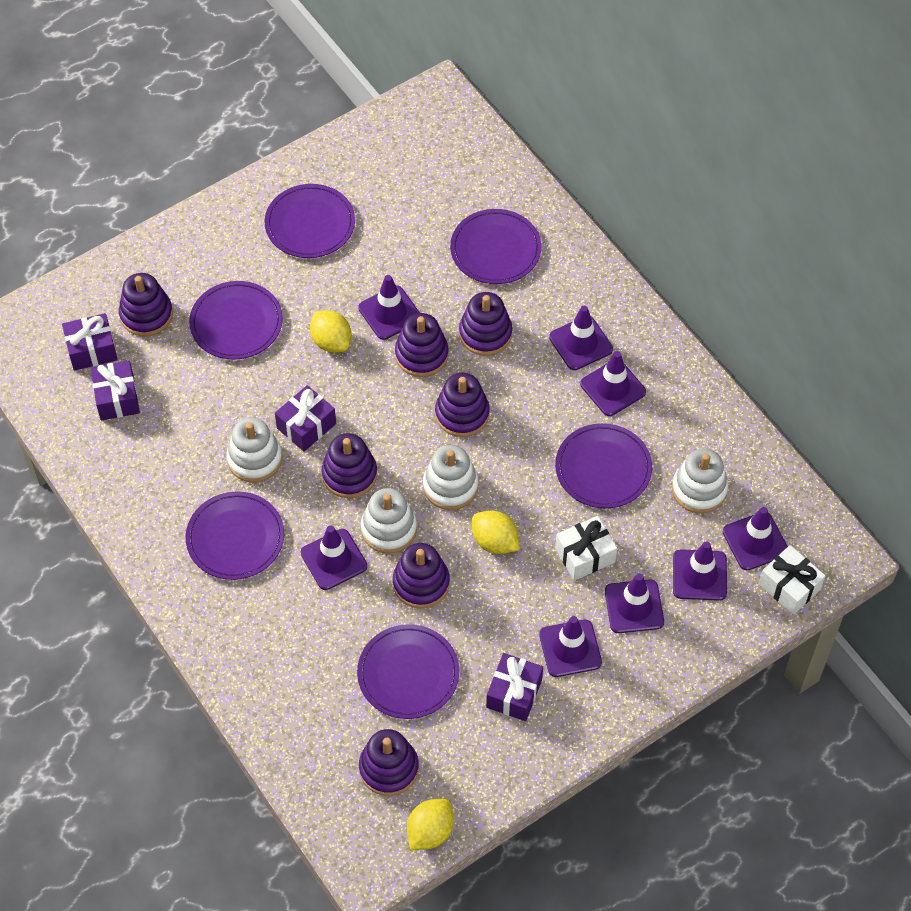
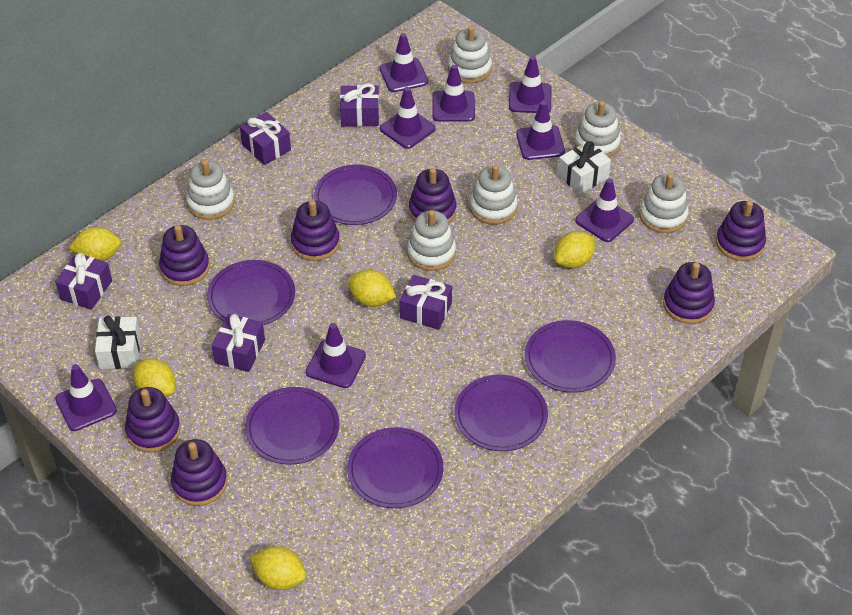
purple gift: [62,313,118,371] [91,360,140,420] [275,385,336,451] [486,653,543,721] = 4 -> [55,253,112,310] [212,314,265,372] [240,112,291,165] [340,83,379,127] [400,275,452,330] = 5
white stacking toy: [226,418,282,483] [361,488,417,554] [423,445,478,510] [672,448,728,514] = 4 -> [186,160,235,220] [407,210,456,271] [448,26,492,83] [470,165,518,225] [574,101,621,158] [639,173,689,233] = 6
yellow lemon: [310,310,351,353] [407,799,454,850] [472,510,519,554] = 3 -> [69,227,121,261] [133,358,176,398] [250,546,306,590] [348,270,396,307] [555,231,595,268] = 5

